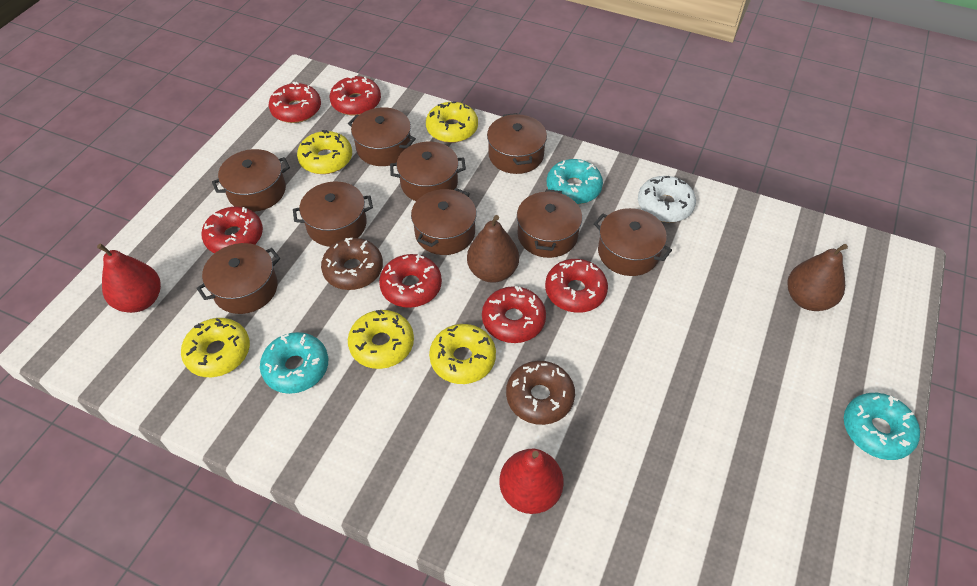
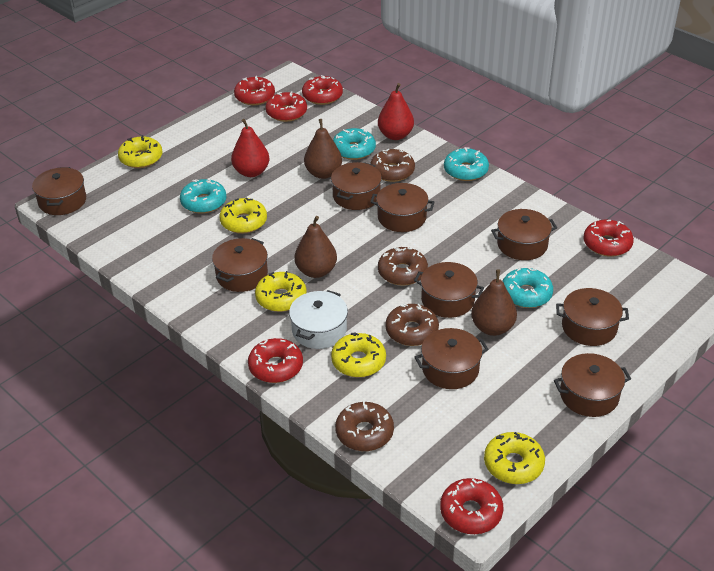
brown donut: [321,238,383,290] [506,361,575,425] = 2 -> [335,401,394,451] [370,149,415,182] [378,247,428,286] [385,304,439,346] = 4
brown pear: [467,215,519,283] [787,244,848,311] = 2 -> [294,216,337,278] [304,119,342,179] [471,270,517,336] = 3
turquoise donut: [260,332,328,394] [547,159,603,204] [844,393,920,460] = 3 -> [180,179,227,214] [333,128,376,160] [444,147,489,181] [503,268,553,308] = 4
white donut: [638,176,696,222] = 1 -> none = 0
white pot: none = 0 -> [289,290,348,349] = 1

